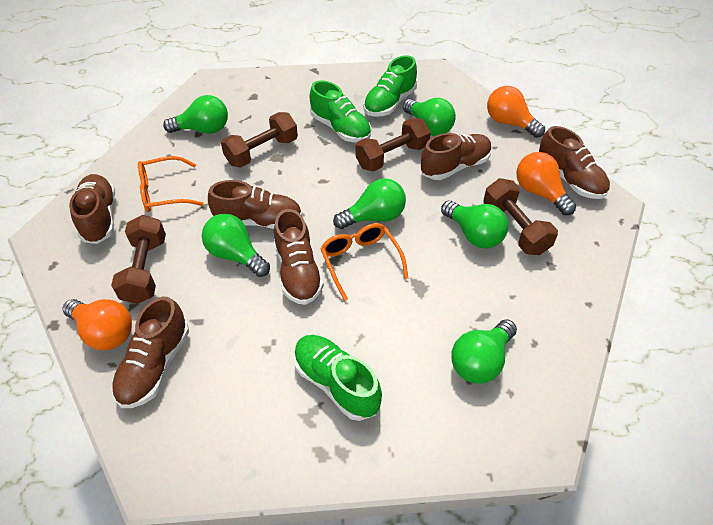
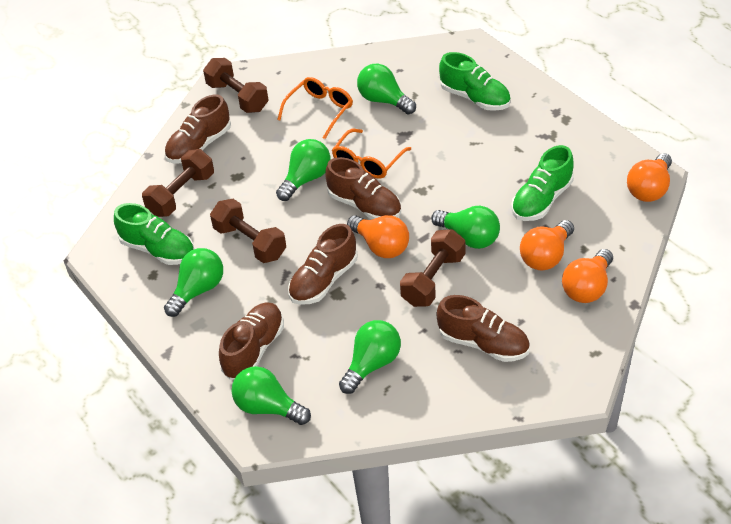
brown shoe: [69,174,115,244] [112,297,189,408] [208,180,302,229] [274,209,324,305] [420,133,492,180] [539,126,610,199] = 6 -> [165,94,231,164] [219,302,284,380] [288,224,357,305] [325,157,401,219] [437,295,530,362] = 5
orange light bulb: [63,299,132,350] [487,86,545,138] [516,152,576,215] = 3 -> [347,215,409,258] [520,220,574,271] [562,249,613,303] [627,153,672,202] = 4

